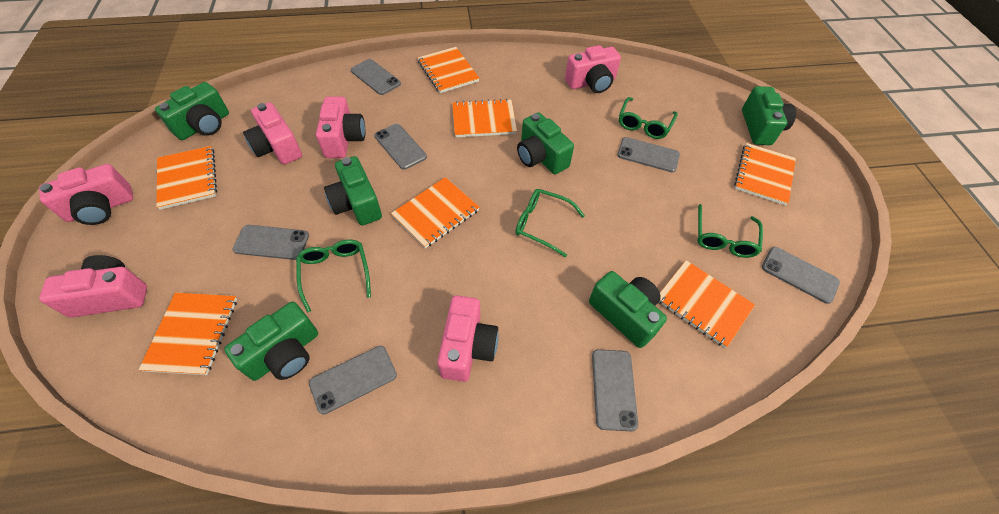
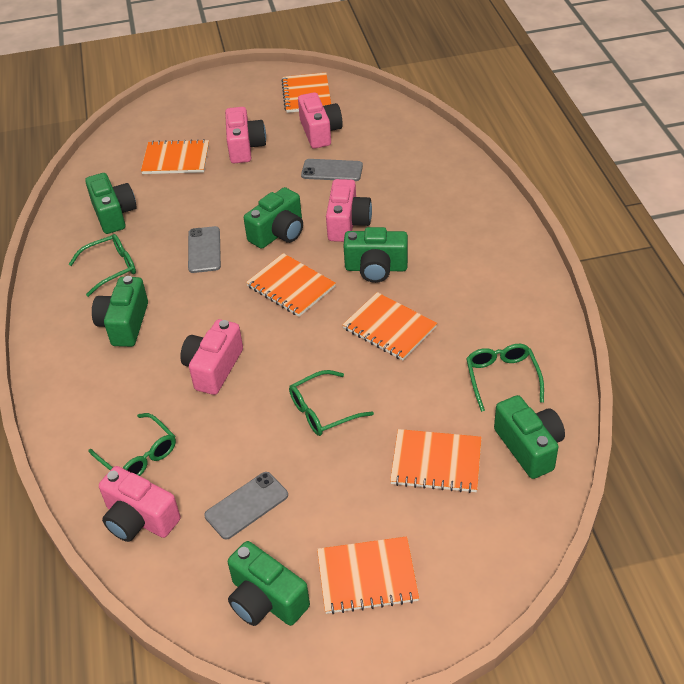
grey phone: [233,225,309,260] [309,346,397,415] [351,59,401,95] [374,124,427,170] [592,349,638,431] [617,137,680,172] [762,247,840,304] = 7 -> [188,226,221,273] [204,472,288,539] [301,159,363,181] = 3
orange notebook: [139,292,237,375] [156,146,217,210] [391,177,480,248] [418,47,480,93] [452,99,517,137] [659,260,755,348] [734,143,796,206] = 7 -> [141,139,209,174] [246,253,336,317] [282,73,331,113] [317,536,419,614] [342,292,437,360] [390,429,482,493] = 6
pink camera: [39,164,133,225] [39,255,147,318] [243,102,302,165] [316,97,365,158] [437,296,499,382] [565,45,621,93] = 6 -> [99,466,180,542] [180,319,243,395] [225,107,266,164] [298,92,343,149] [326,179,372,242] = 5

